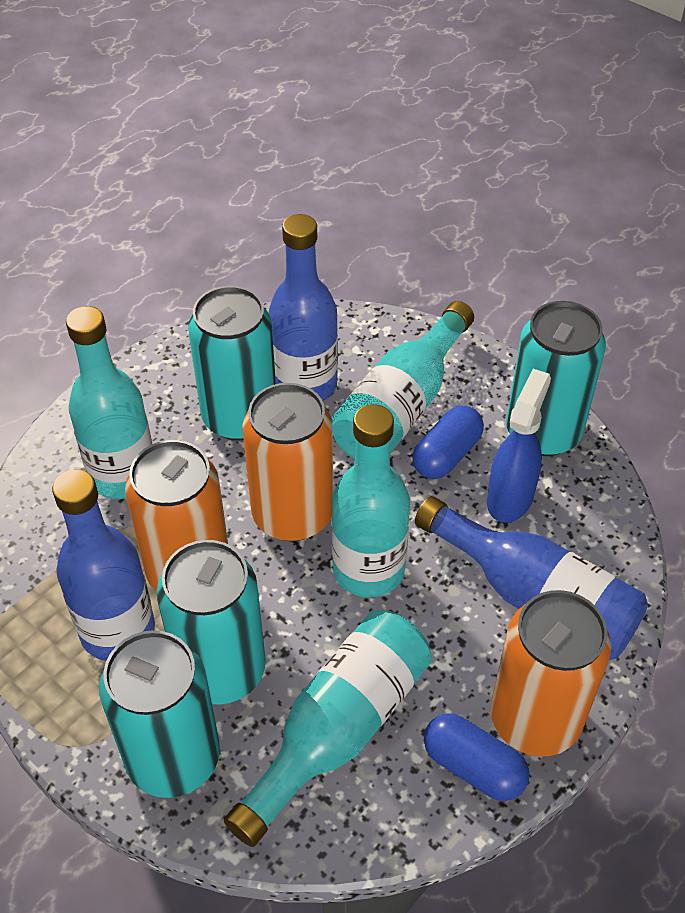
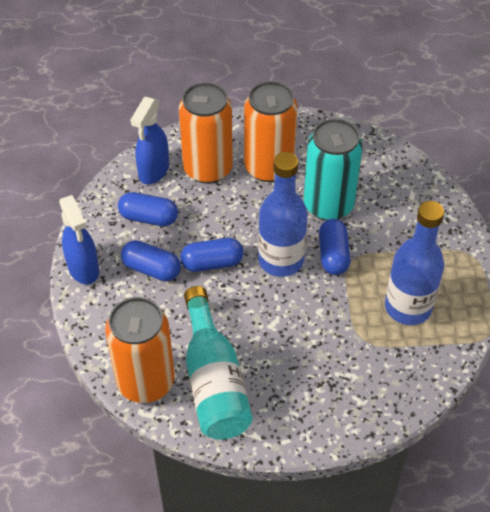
blue bottle: [52,469,155,661] [269,214,338,401] [415,496,648,660] = 3 -> [258,152,308,277] [385,201,444,325] = 2
blue capsule: [412,405,484,479] [424,713,529,801] = 2 -> [118,192,178,226] [121,240,181,281] [180,238,244,272] [319,219,351,275] = 4
blue spray bottle: [487,369,551,523] = 1 -> [59,195,99,284] [131,97,169,184] = 2
turquoise bottle: [66,306,152,499] [224,610,432,847] [331,404,410,597] [332,301,474,459] = 4 -> [184,286,253,439] = 1
turquoise can: [99,630,220,798] [157,540,266,704] [188,286,276,441] [506,301,606,456] = 4 -> [304,119,363,221] = 1

